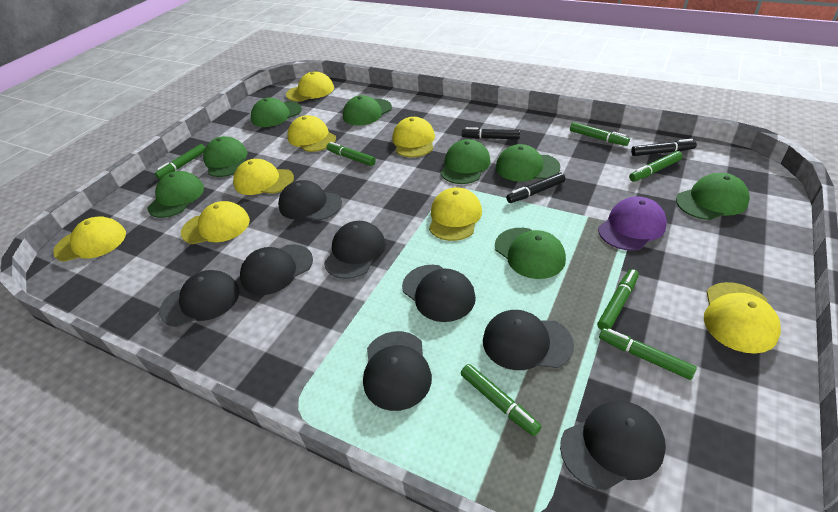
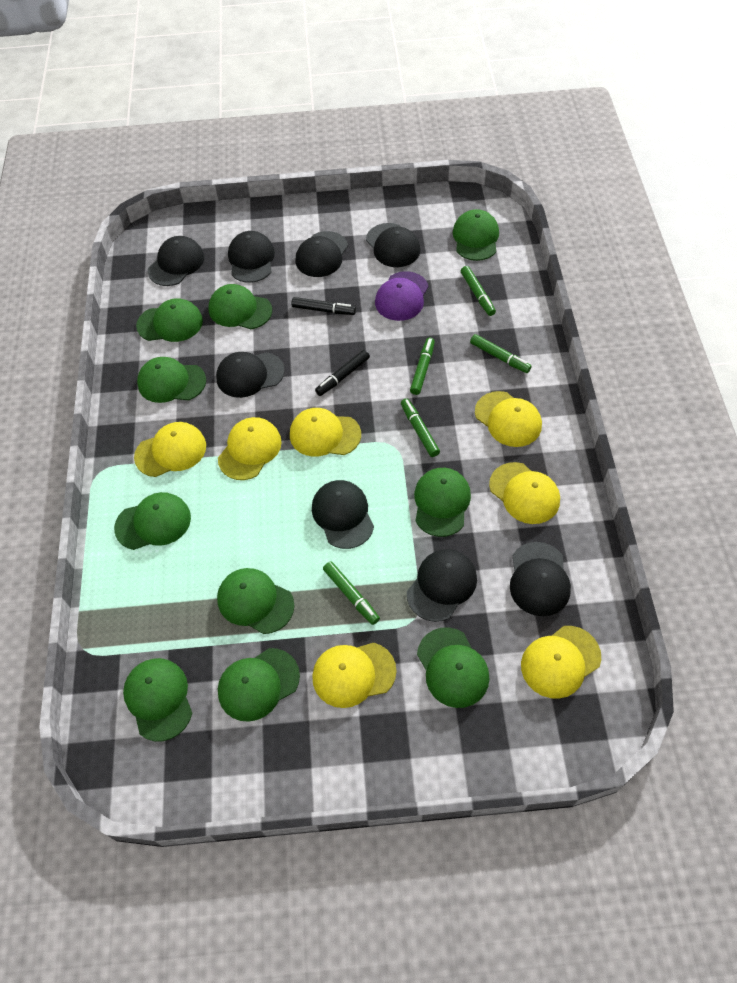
black marker: [462,127,520,139] [506,172,565,203] [631,139,697,156] = 3 -> [291,297,356,315] [315,350,370,396] = 2
green cap: [147,171,204,218] [203,136,247,177] [251,98,302,127] [343,95,392,125] [440,139,491,184] [495,228,566,279] [496,144,561,182] [676,173,750,220] = 8 -> [114,492,191,550] [123,658,192,741] [136,298,203,342] [137,357,206,403] [208,284,272,329] [217,568,294,634] [218,648,300,722] [414,468,471,537] [417,627,490,708] [453,209,499,261] = 10
green marker: [155,144,205,179] [326,142,376,166] [461,364,541,436] [570,122,630,146] [597,269,639,330] [599,328,697,380] [629,151,683,182] = 7 -> [323,561,380,625] [401,398,440,457] [410,338,435,395] [461,266,496,316] [470,334,532,373] = 5
yellow cap: [53,217,126,262] [181,201,250,244] [233,159,294,195] [286,71,334,102] [287,115,336,152] [392,117,435,157] [429,187,482,241] [704,282,781,354] = 8 -> [134,422,206,477] [218,417,282,480] [290,408,361,457] [312,643,397,708] [475,391,542,447] [489,462,560,524] [521,626,601,699] = 7

